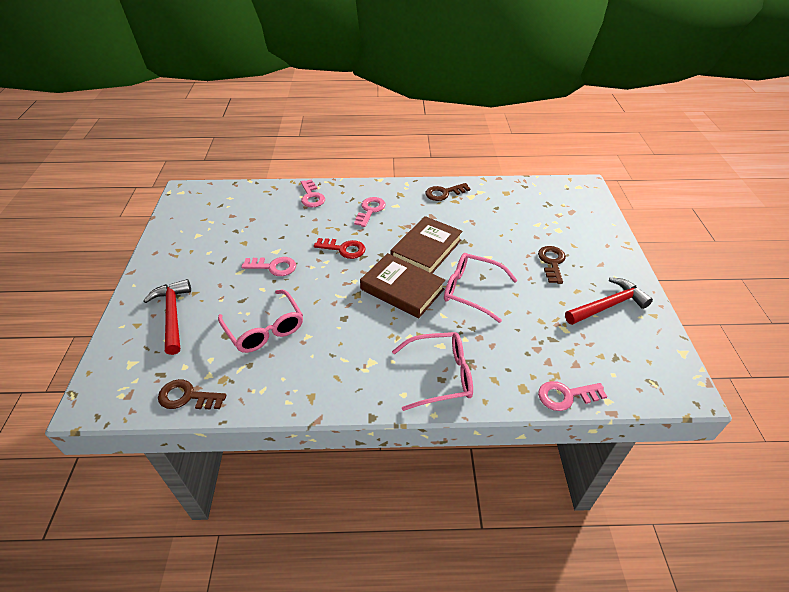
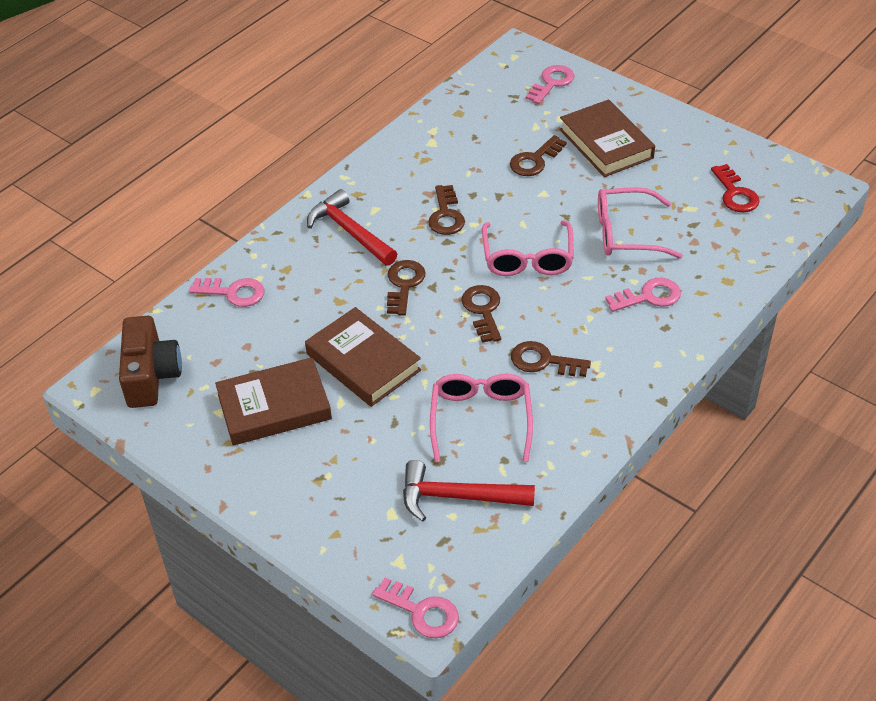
brown book: [360,253,445,318] [391,216,462,273] = 2 -> [215,357,332,446] [305,307,421,407] [559,99,655,177] = 3
brown camera: none = 0 -> [119,316,182,408] = 1
brown key: [158,379,227,409] [426,183,470,201] [538,246,566,284] = 3 -> [387,260,426,316] [428,185,465,235] [462,285,501,343] [510,135,567,176] [511,341,591,377] = 5

